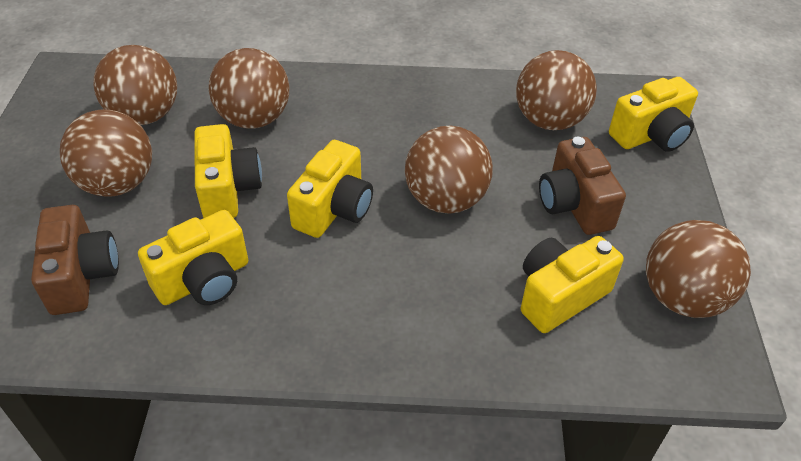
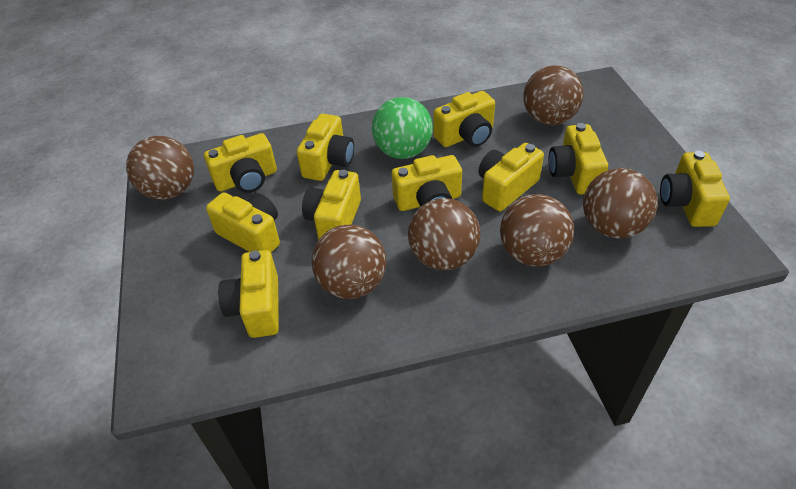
brown camera: [31,205,119,315] [539,137,626,235] = 2 -> none = 0
green ball: none = 0 -> [372,97,433,159] = 1
yellow camera: [138,210,248,305] [194,124,262,218] [287,140,373,238] [521,236,624,333] [609,77,698,152] = 5 -> [204,133,277,193] [206,192,280,253] [218,250,279,338] [297,113,354,181] [302,170,361,240] [392,155,462,211] [434,91,495,147] [479,143,544,211] [549,123,608,195] [660,151,730,227] = 10

